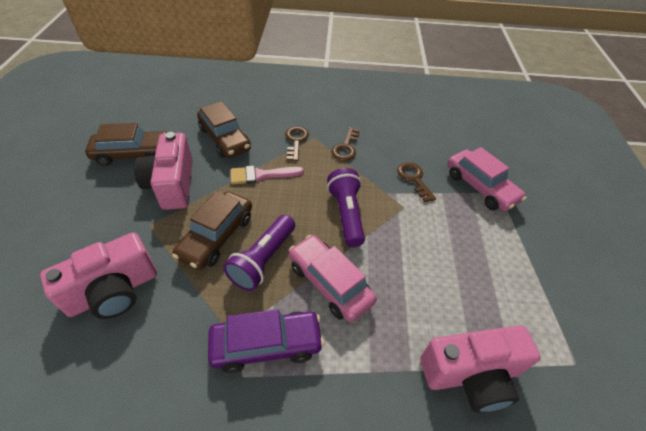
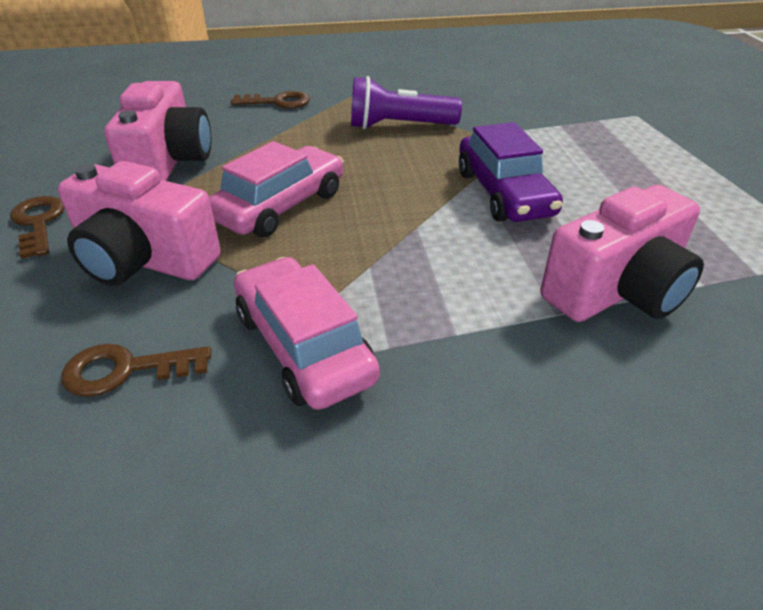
brown car: [85,123,168,166] [172,191,252,270] [197,101,251,158] = 3 -> none = 0
pink brush: [231,166,304,184] = 1 -> none = 0
purple flashlight: [223,215,295,291] [327,168,365,247] = 2 -> [351,76,462,129] = 1

